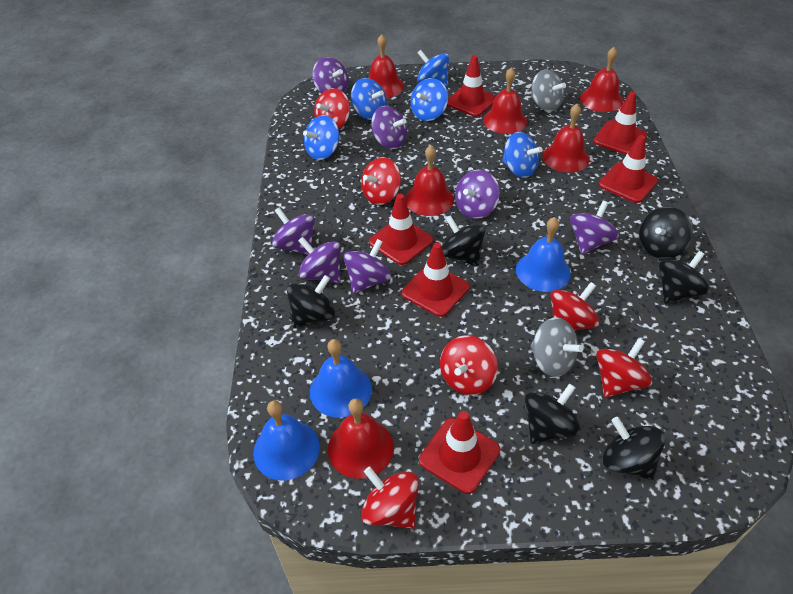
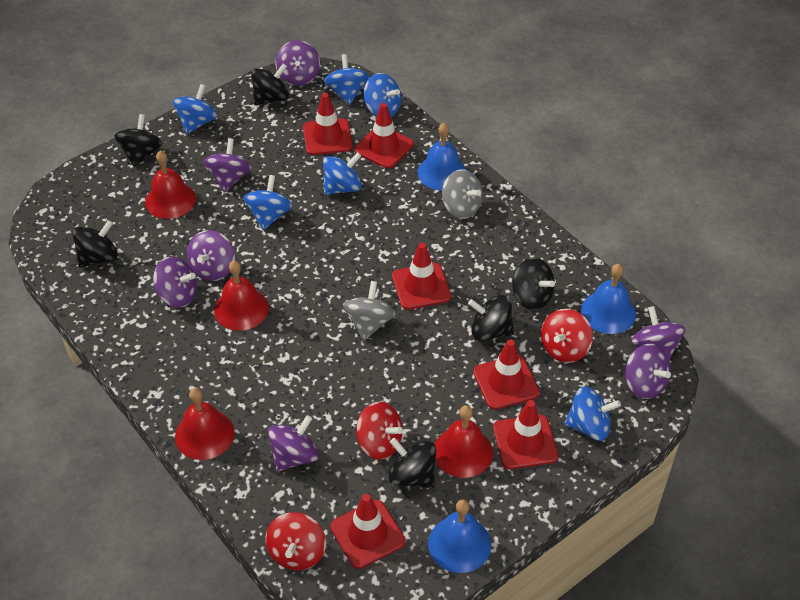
blue spinning top: [303,115,339,160] [351,78,387,120] [410,78,448,121] [417,50,449,87] [502,132,543,178] = 5 -> [173,84,217,134] [243,175,292,230] [323,152,362,195] [324,54,369,105] [364,73,401,117] [564,387,621,441] = 6
red bell: [328,398,394,479] [369,34,404,98] [405,145,454,216] [483,67,527,134] [542,104,589,173] [580,47,623,112] = 6 -> [145,150,196,219] [175,388,235,460] [214,260,269,331] [435,405,493,478] = 4
red spinning top: [314,88,350,129] [361,157,401,205] [361,467,419,529] [440,335,498,395] [550,282,599,331] [596,338,652,398] = 6 -> [265,512,326,571] [356,402,403,460] [541,309,593,363] = 3

